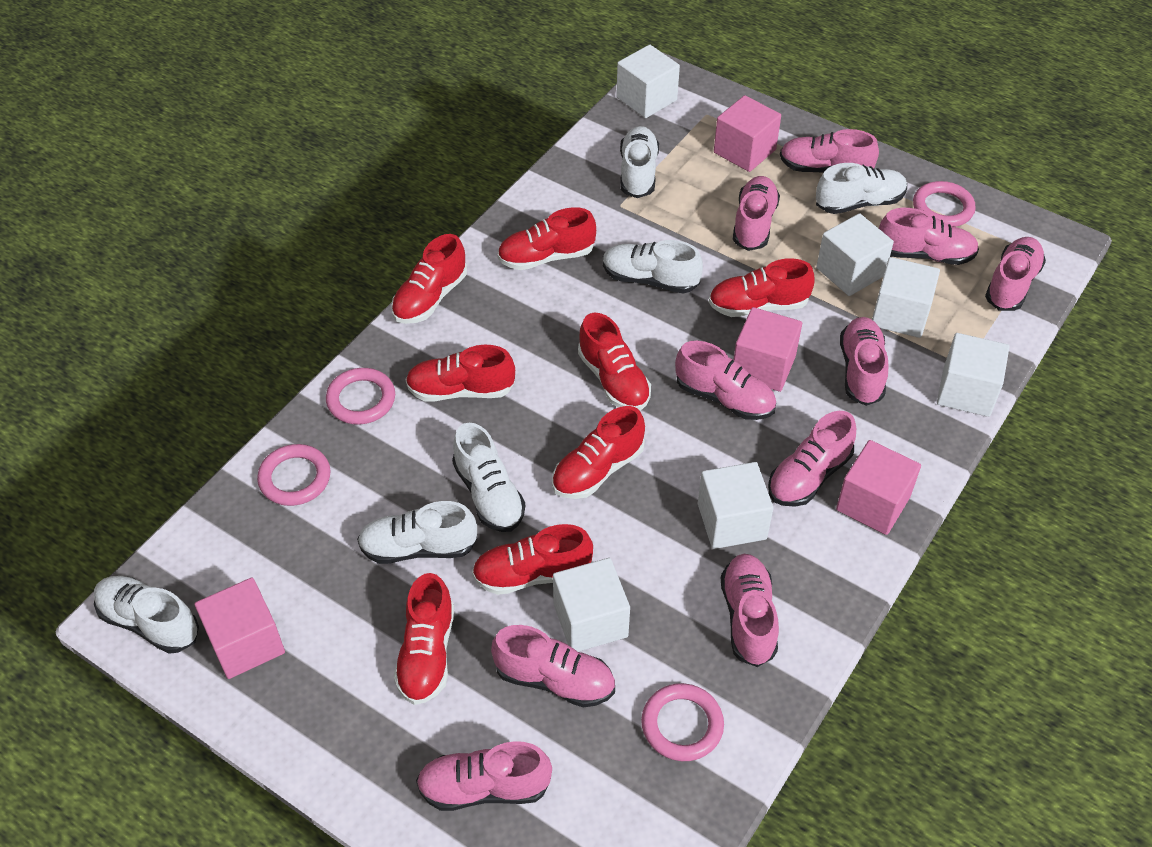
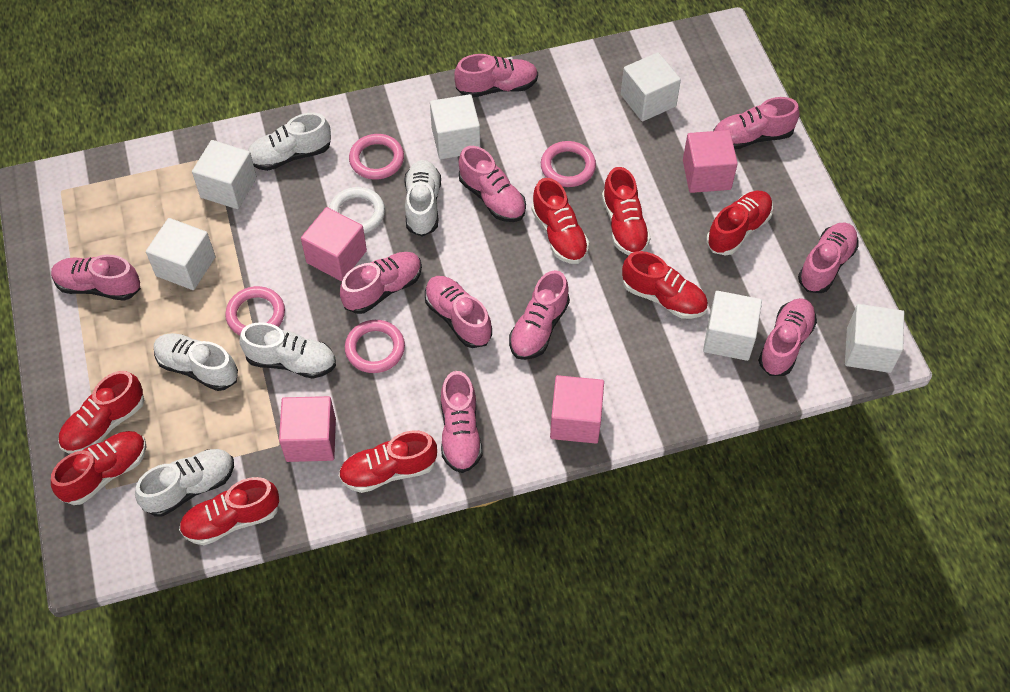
white ring: none = 0 -> [329,187,385,234] = 1
white shoe: [94,576,199,654] [357,501,477,564] [452,423,525,532] [603,240,703,293] [620,126,659,198] [816,163,907,214] = 6 -> [135,449,234,517] [154,333,238,391] [239,322,336,379] [248,113,331,171] [404,160,441,236] = 5

